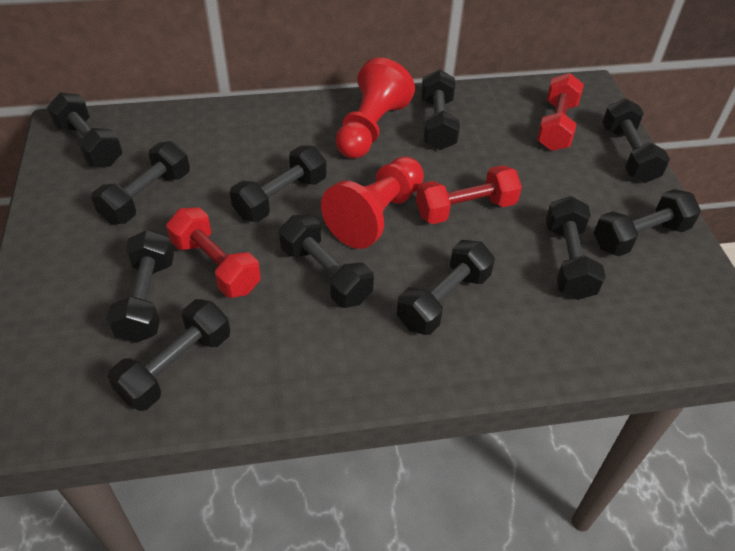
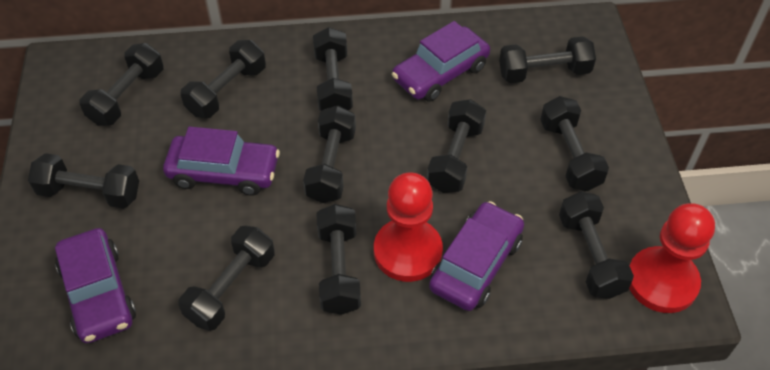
purple car: none = 0 -> [55,228,136,343] [163,126,280,196] [392,21,490,102] [429,201,524,311] = 4
red dumbbell: [166,207,261,298] [416,165,522,224] [537,73,584,151] = 3 -> none = 0

